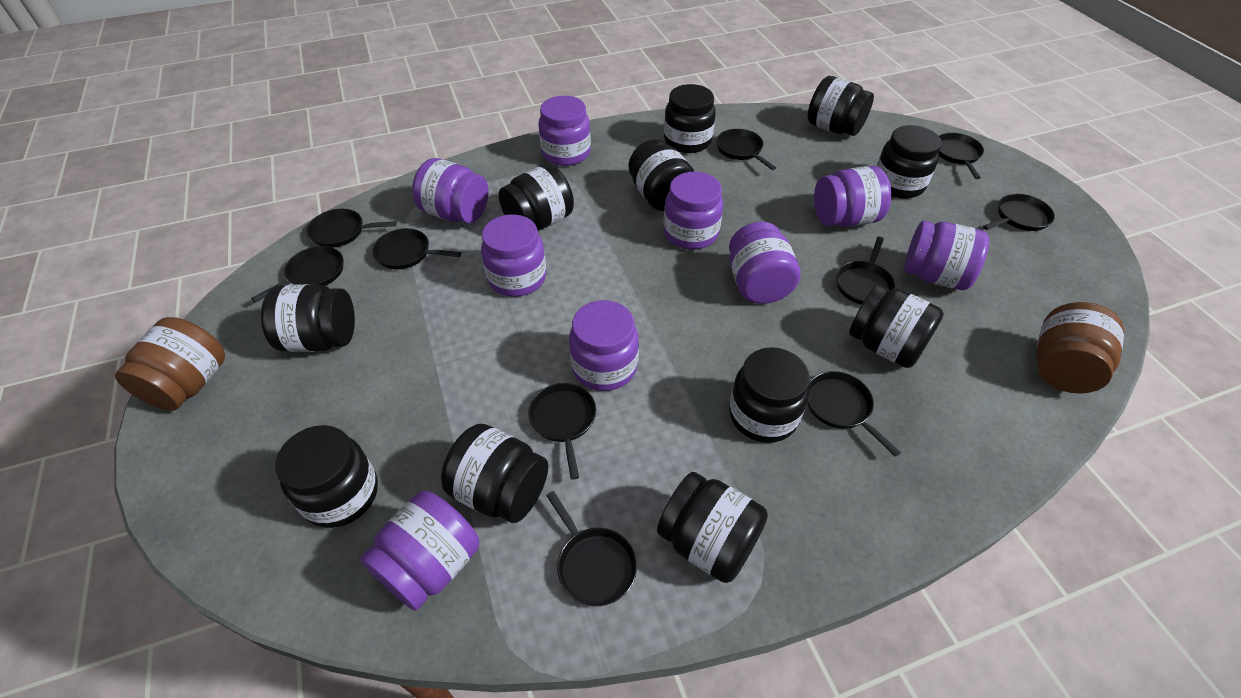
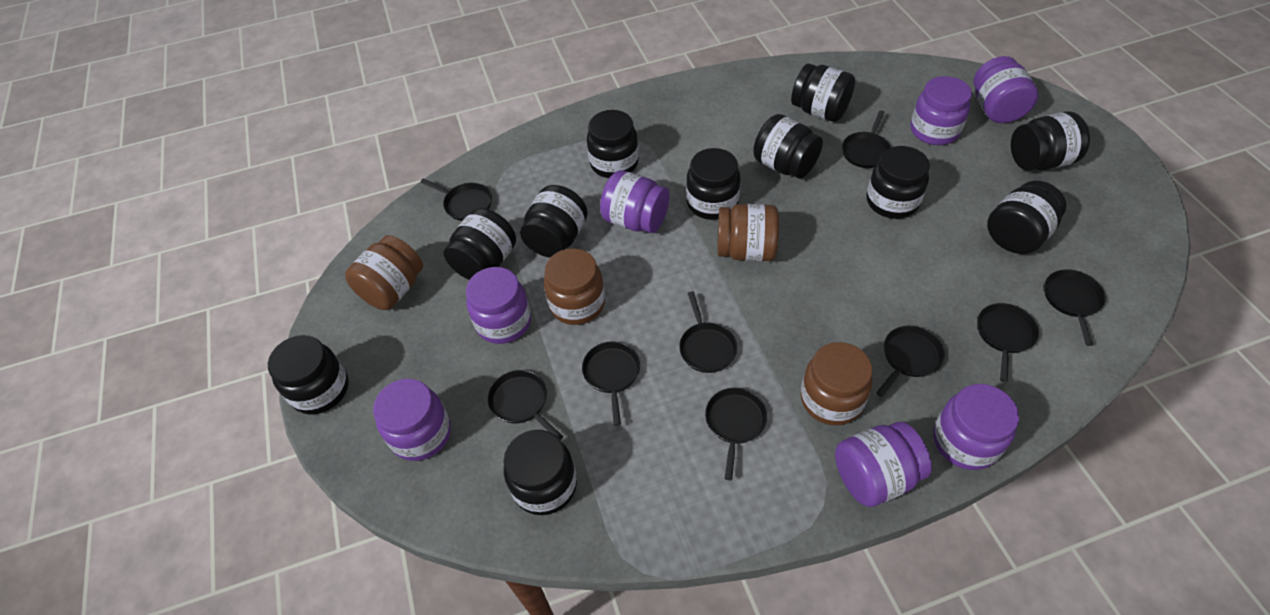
black pan: [251,246,343,302] [307,209,397,248] [372,228,461,269] [528,383,596,480] [546,491,637,606] [716,129,776,170] [807,371,901,457] [836,236,896,305] [939,133,984,179] [983,194,1055,231] = 10 -> [421,178,492,221] [488,370,563,440] [582,341,640,426] [679,291,737,373] [705,388,767,480] [842,110,891,168] [876,326,945,397] [978,303,1039,382] [1044,270,1106,346] = 9
brown jar: [115,317,225,411] [1037,302,1124,394] = 2 -> [345,235,423,310] [544,248,605,325] [717,204,779,261] [801,342,872,425] = 4
purple jar: [360,491,479,611] [412,158,489,223] [481,214,546,297] [539,96,591,166] [569,300,639,391] [663,172,723,250] [729,221,801,304] [814,166,892,227] [904,221,989,290] = 9 -> [373,379,451,461] [466,267,531,344] [600,170,670,233] [835,422,932,507] [911,76,972,145] [933,384,1019,470] [974,56,1039,123] = 7

